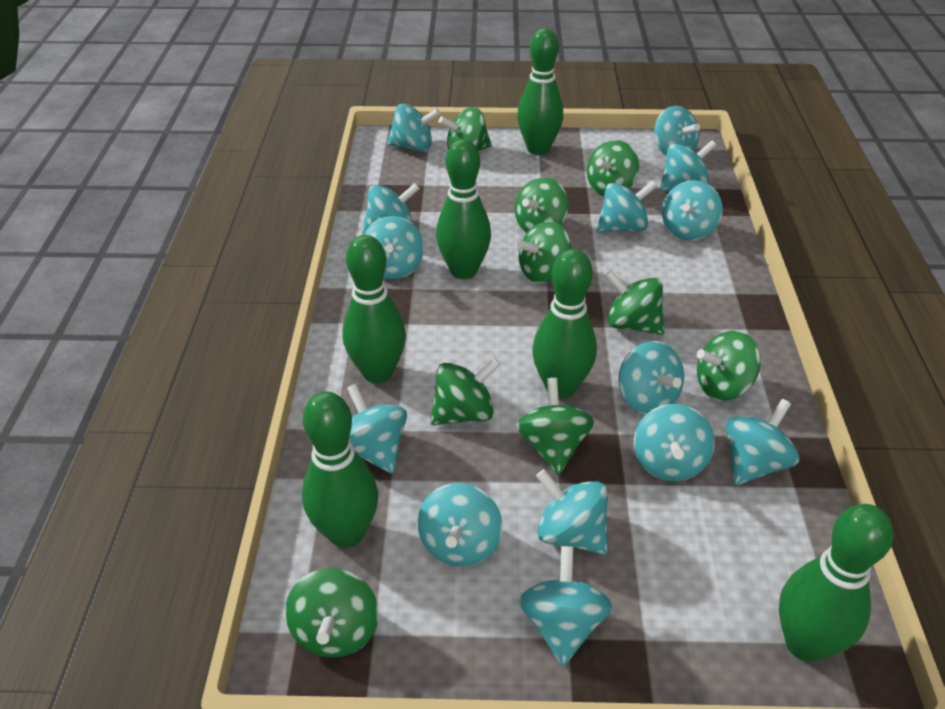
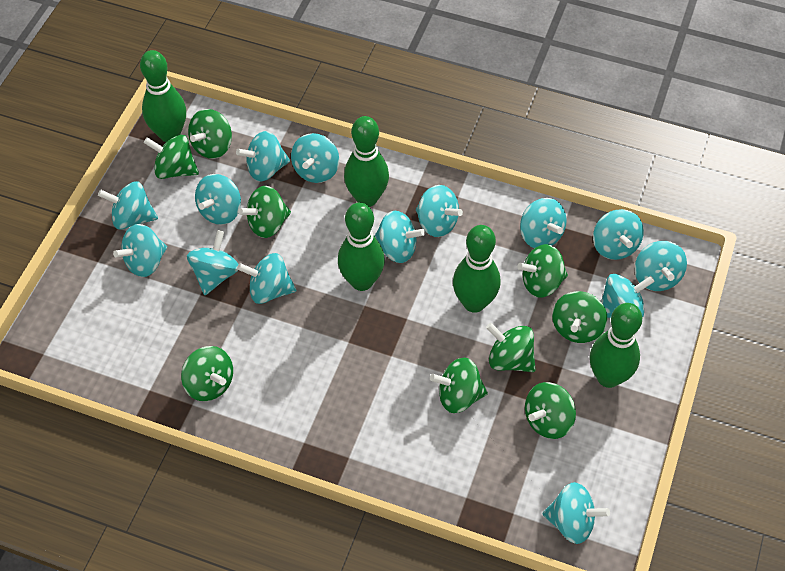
green bowling pin: [302,391,378,548] [342,235,406,384] [436,139,491,279] [517,28,563,155] [532,249,597,399] [779,504,893,662] = 6 -> [140,50,186,142] [338,202,385,291] [344,116,389,207] [453,225,500,313] [590,303,642,388] = 5

